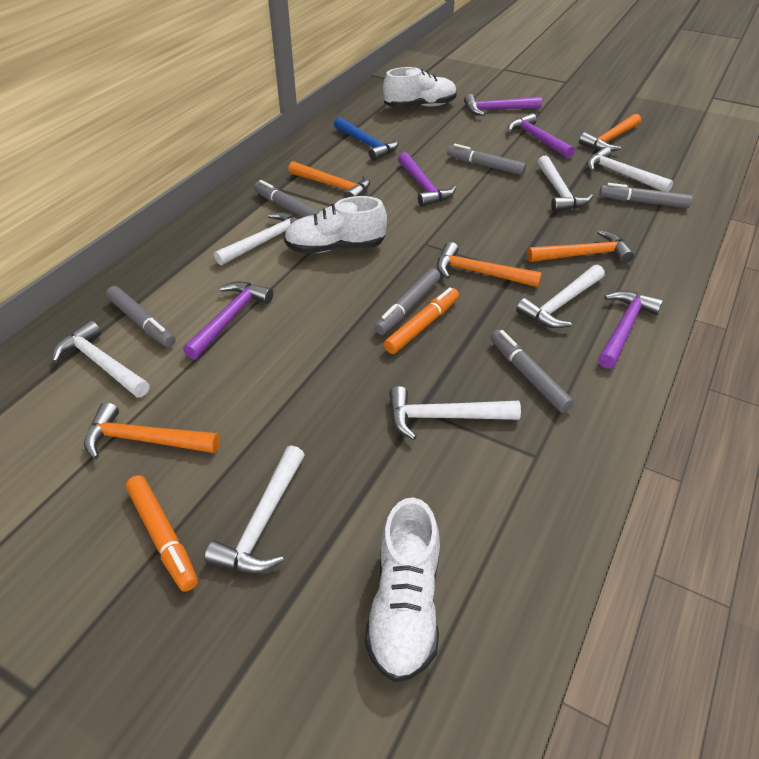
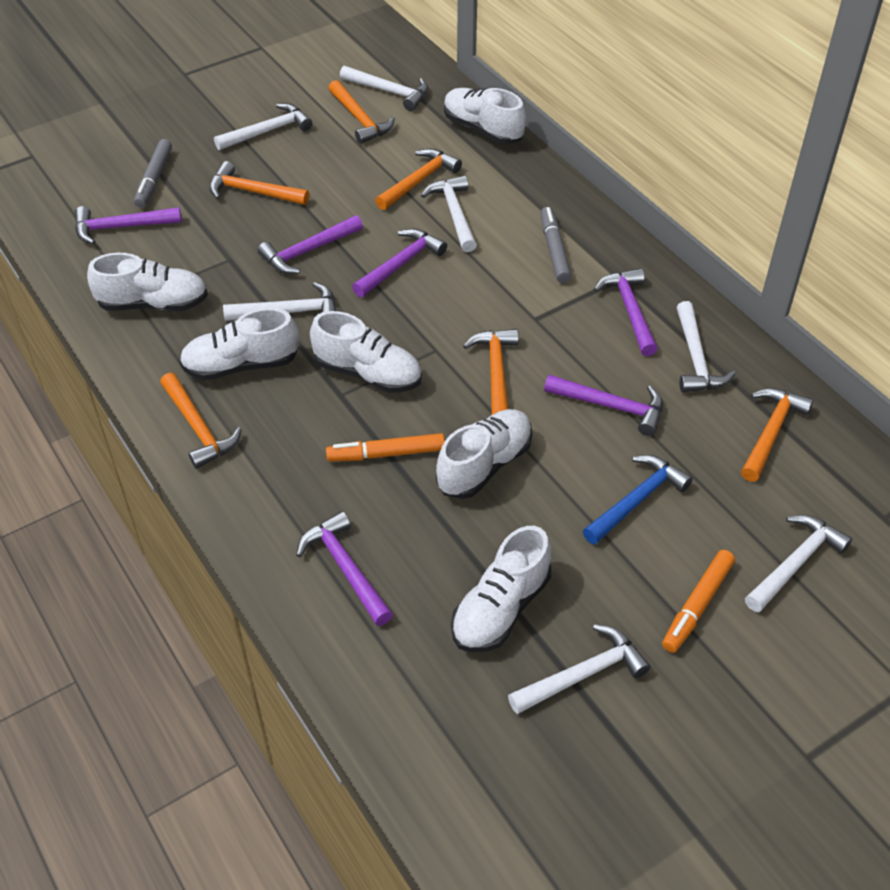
grey marker: [106,286,176,347] [254,180,320,218] [374,268,440,335] [447,144,526,175] [490,330,574,413] [599,183,693,208] = 6 -> [134,139,172,208] [541,207,571,283] = 2
orange hammer: [84,402,220,460] [288,161,370,198] [437,242,542,287] [527,230,634,264] [579,114,641,151] = 5 -> [160,373,242,469] [209,161,309,205] [328,80,395,144] [375,148,462,210] [463,329,519,415] [741,388,813,482] = 6
purple hammer: [183,281,273,360] [398,152,456,207] [464,94,542,116] [507,113,575,159] [598,291,663,369] = 5 -> [75,206,182,244] [258,215,363,274] [296,511,393,626] [352,229,447,297] [544,374,663,436] [594,268,658,356] = 6
white shoe: [284,196,387,254] [365,497,440,682] [383,67,457,108] = 3 -> [87,253,208,311] [179,308,299,380] [310,311,422,393] [436,409,532,499] [444,88,526,144] [451,526,551,652] = 6

